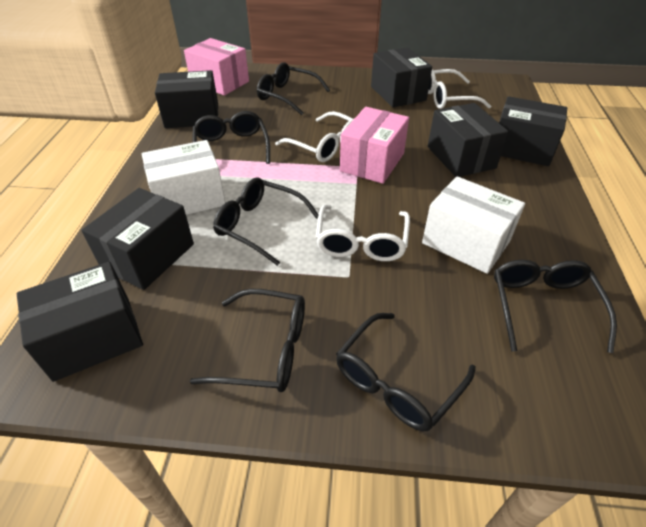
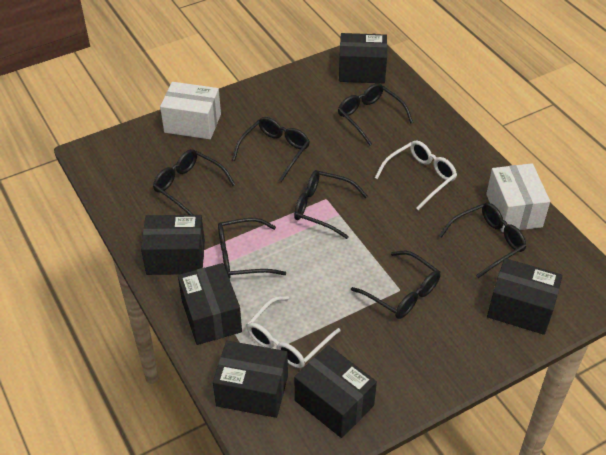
black glasses: [190,289,305,392] [193,111,270,164] [213,177,318,266] [257,62,330,115] [336,313,476,431] [494,260,617,353] = 6 -> [153,149,235,215] [218,218,286,279] [232,117,310,182] [294,170,367,239] [338,83,413,146] [351,251,440,319] [439,203,526,278] = 7
pink box: [184,38,249,96] [340,107,409,184] = 2 -> none = 0
white glasses: [275,111,354,162] [316,205,410,261] [428,69,491,109] = 3 -> [247,296,340,368] [375,140,457,210] = 2

